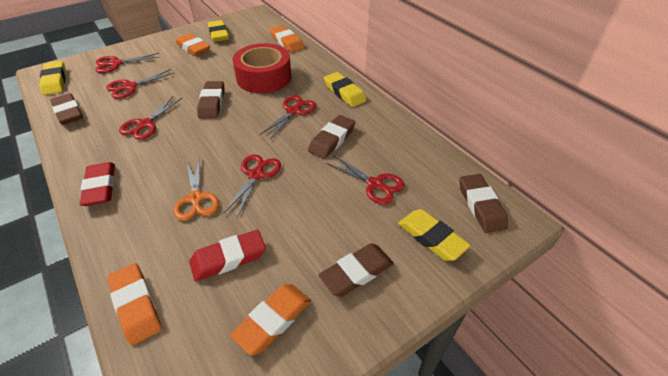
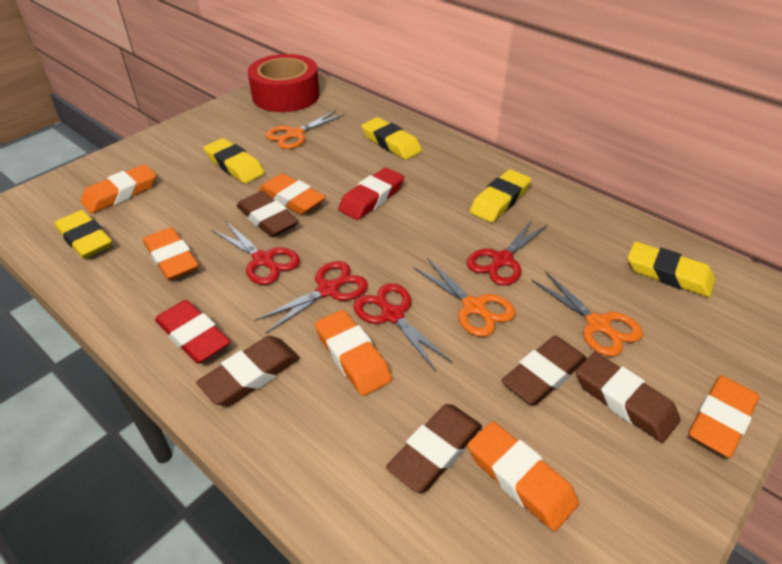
orange eraser: [107,263,162,345] [176,33,210,56] [230,284,311,355] [270,25,304,53] = 4 -> [81,164,156,214] [143,227,199,281] [259,173,326,215] [315,310,392,396] [468,421,579,531] [688,376,760,458] = 6
orange scissors: [173,158,219,221] = 1 -> [265,110,344,149] [413,258,515,337] [531,271,643,357] = 3
red scissors: [96,53,159,73] [106,69,174,99] [119,97,182,140] [223,154,281,218] [260,95,317,139] [326,155,405,205] = 6 -> [212,221,300,285] [255,261,368,333] [353,283,453,372] [467,219,548,286] = 4
yellow eraser: [39,61,66,95] [208,20,229,42] [324,72,367,107] [398,209,471,261] = 4 -> [55,210,112,259] [204,138,265,183] [361,117,422,160] [470,169,531,223] [628,242,715,297] = 5

